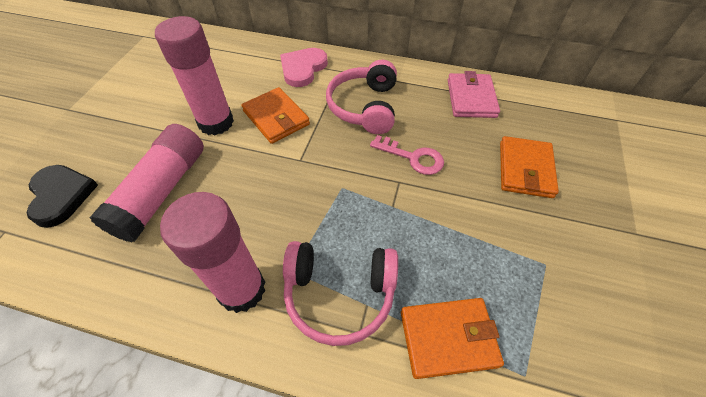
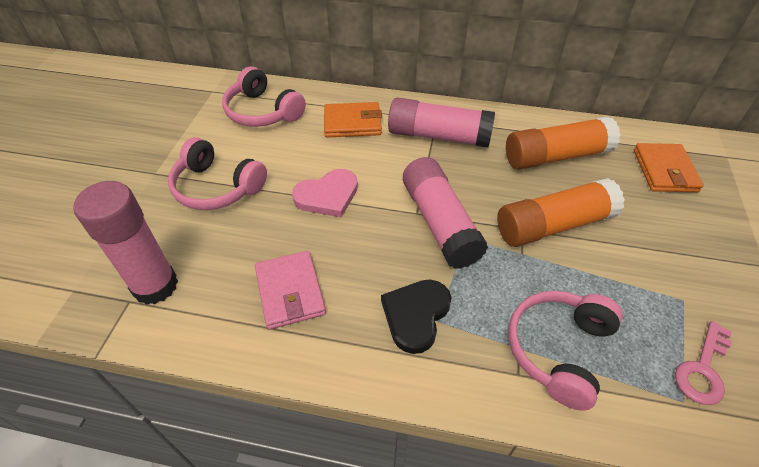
orange glue stick: none = 0 -> [497,178,625,247] [506,116,621,170] = 2
orange wallet: [241,87,310,144] [401,298,504,379] [500,136,559,198] = 3 -> [324,102,382,137] [634,143,704,192] = 2
pink headphones: [283,241,398,346] [326,60,397,134] = 2 -> [168,137,267,210] [222,67,306,127] [508,291,623,410] = 3

